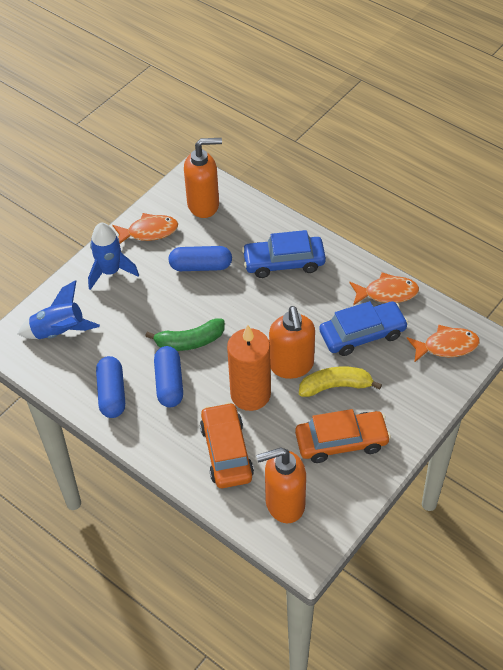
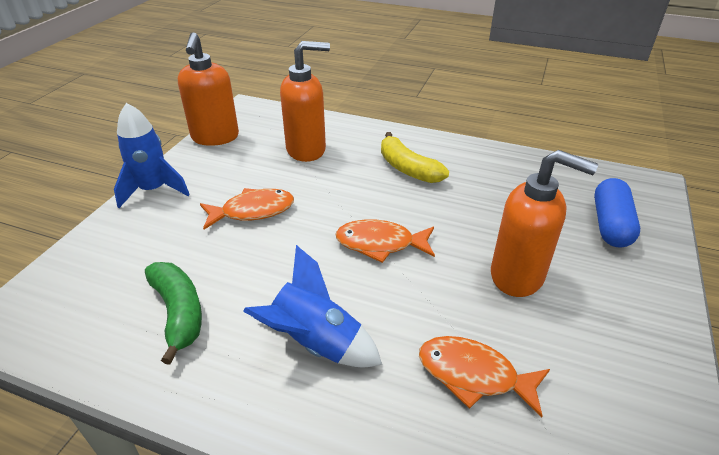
blue capsule: [96,356,125,418] [154,346,183,407] [168,246,232,271] = 3 -> [594,178,640,247] = 1
blue car: [242,230,326,278] [320,301,408,356] = 2 -> none = 0
orange candle: [227,325,271,411] = 1 -> none = 0
orange car: [200,402,254,488] [295,409,391,463] = 2 -> none = 0

